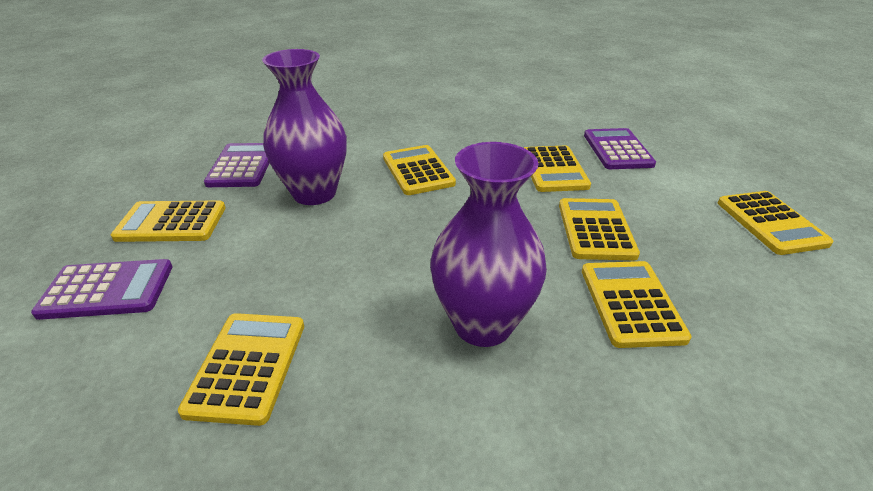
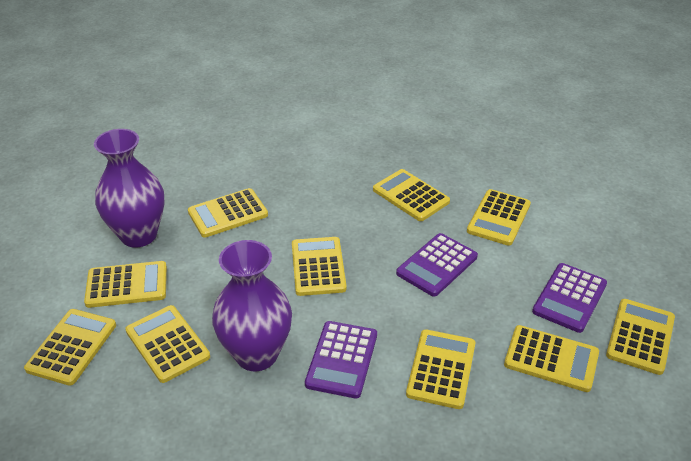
yellow calculator: [111,200,226,242] [178,313,304,426] [383,145,456,195] [524,146,591,192] [559,198,640,260] [582,261,692,348] [718,191,834,255] = 7 -> [24,309,116,386] [84,261,167,308] [125,305,210,383] [188,188,268,238] [292,237,347,296] [373,169,450,221] [406,329,475,409] [467,189,531,246] [504,325,599,392] [606,299,675,375] = 10

